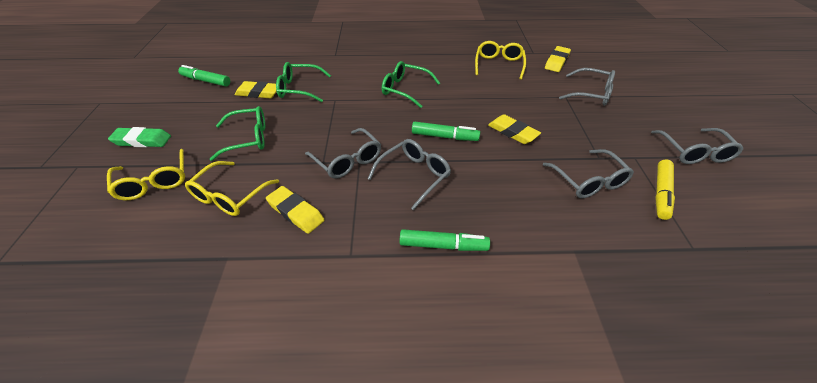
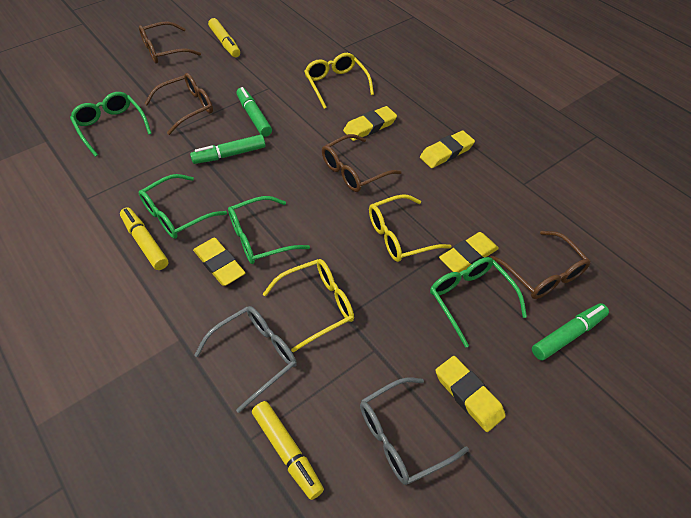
brown glasses: none = 0 -> [139,21,201,64] [145,73,213,135] [322,134,401,192] [490,231,591,299] = 4
green eraser: [108,127,171,147] = 1 -> none = 0
green glasses: [210,106,265,161] [276,62,331,102] [382,61,440,108] = 3 -> [70,92,152,157] [139,174,227,239] [228,196,310,264] [430,257,527,348] = 4
grey glasses: [305,128,381,179] [368,139,451,210] [543,149,634,198] [559,68,615,106] [651,128,743,164] = 5 -> [194,306,297,413] [360,377,469,485] = 2
yellow eraser: [235,81,277,98] [266,186,324,234] [488,114,541,144] [545,46,571,72] = 4 -> [193,238,245,286] [343,106,397,141] [420,130,475,168] [436,356,506,432] [439,232,499,273] = 5
yellow marker: [655,159,675,220] = 1 -> [120,207,168,270] [208,18,240,57] [252,401,324,500] = 3

